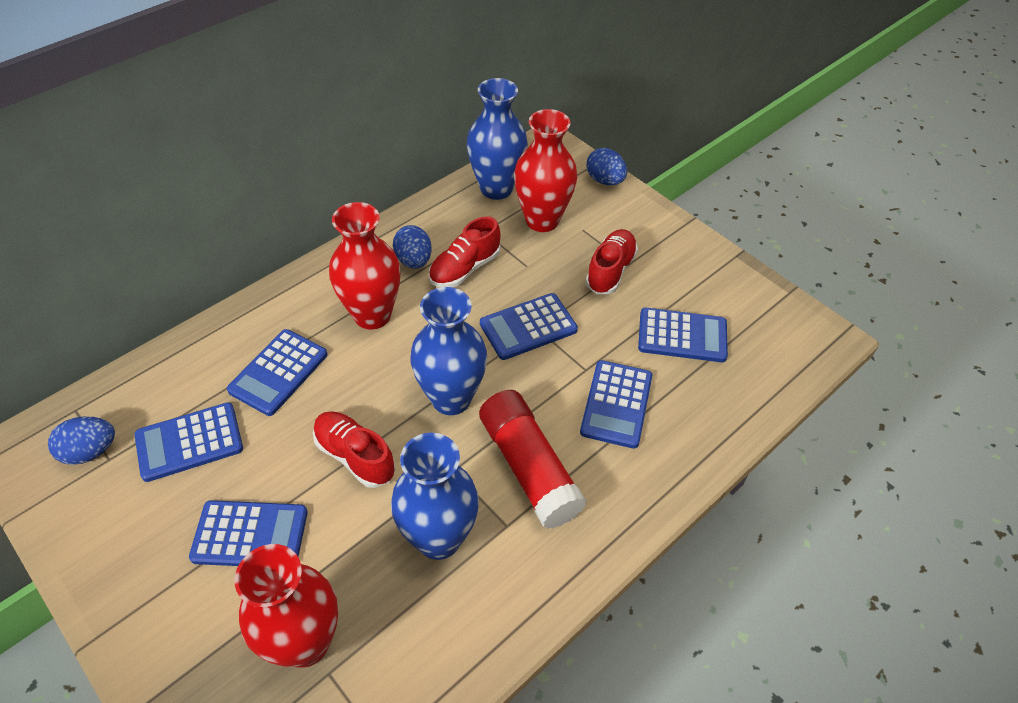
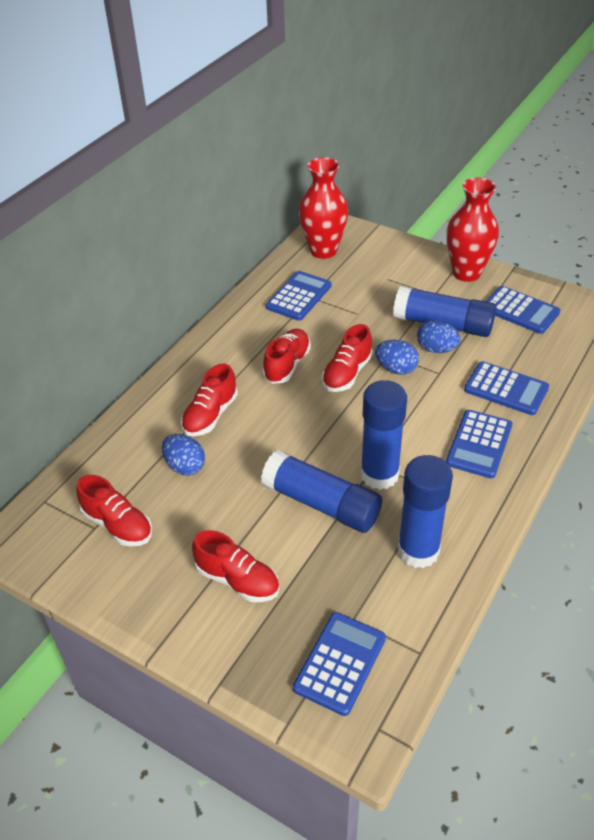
blue calculator: [134,402,243,482] [189,500,308,566] [227,329,327,416] [480,293,578,360] [580,360,652,449] [638,308,728,362] = 6 -> [266,271,331,321] [293,612,386,716] [446,410,512,478] [464,361,549,415] [486,286,560,334] = 5
blue glue stick: none = 0 -> [261,450,382,533] [360,380,407,490] [393,286,496,337] [398,455,453,568] = 4
blue vase: [391,433,479,560] [410,287,487,415] [467,78,528,200] = 3 -> none = 0
red glue stick: [479,390,586,529] = 1 -> none = 0
red shoe: [313,411,396,488] [429,216,501,287] [585,229,638,294] = 3 -> [76,475,152,547] [181,363,238,436] [192,530,279,602] [263,329,311,384] [322,324,373,392] = 5
red vase: [235,544,338,668] [329,202,401,330] [514,109,577,232] = 3 -> [299,157,348,259] [447,177,499,282] = 2

